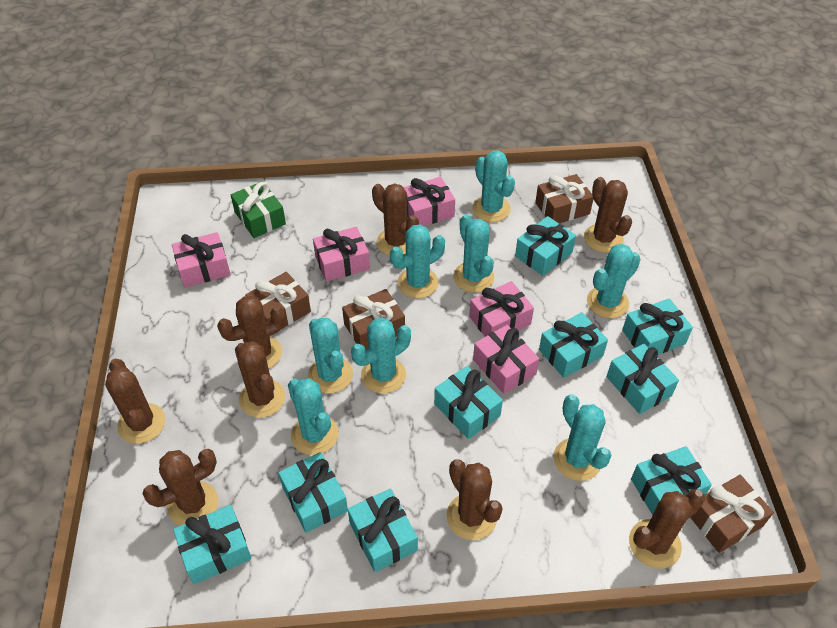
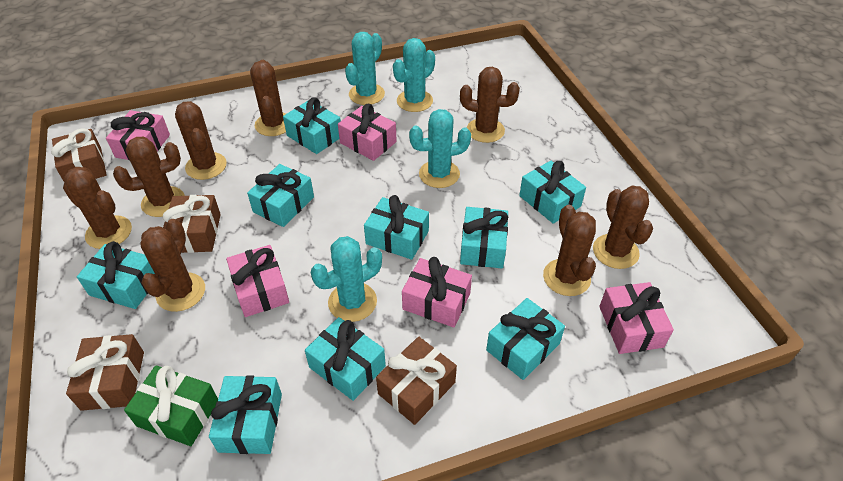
turquoise cactus: [288,378,339,455] [308,318,353,393] [351,318,411,394] [390,224,445,299] [453,214,494,293] [472,150,515,222] [553,394,612,481] [587,244,641,318] = 8 -> [311,236,382,322] [345,32,385,105] [393,38,435,112] [409,109,471,188] = 4

